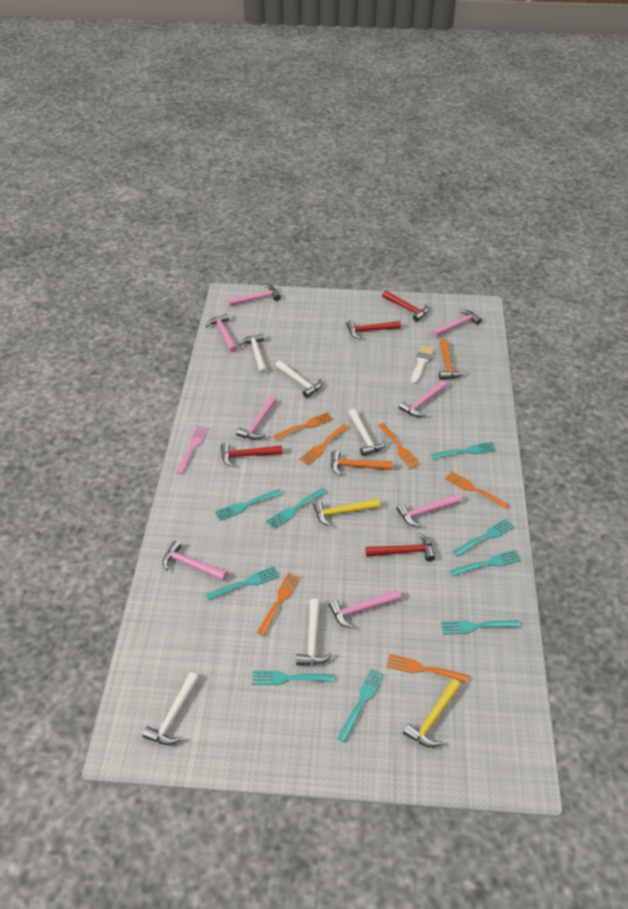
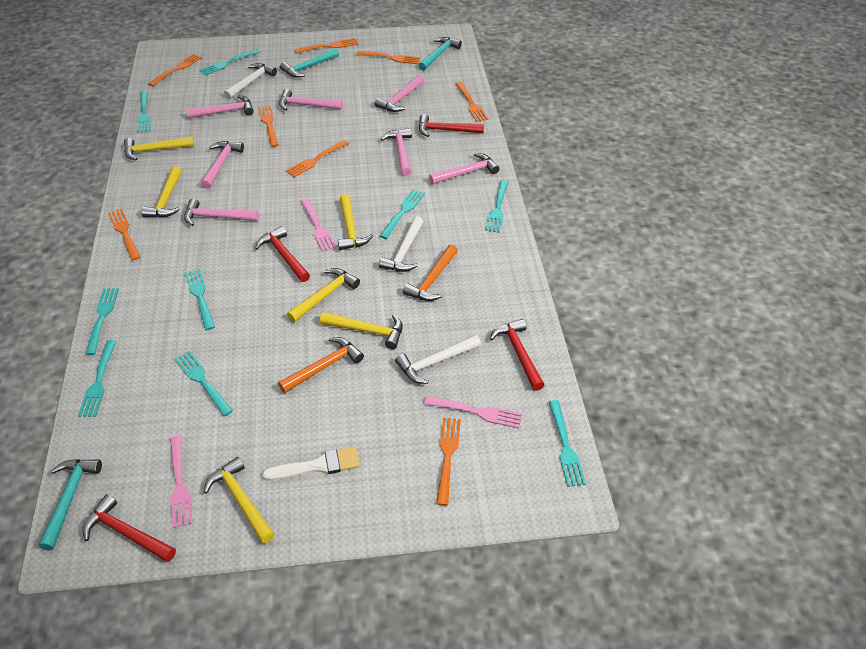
orange fork: [257,573,300,636] [273,412,333,440] [299,424,349,465] [378,423,420,469] [387,654,469,683] [445,471,509,509] = 6 -> [108,209,140,261] [148,54,202,86] [258,105,279,147] [286,140,349,177] [295,38,358,54] [356,51,420,64] [436,417,461,506] [455,82,488,122] = 8
pink fork: [175,426,208,474] = 1 -> [170,436,193,528] [301,198,337,252] [424,396,522,428] = 3
pink hammer: [162,541,228,581] [206,314,238,352] [228,285,281,306] [236,396,276,440] [329,589,401,629] [396,494,462,528] [399,380,447,417] [432,310,482,337] = 8 -> [184,198,259,226] [186,95,254,118] [201,141,244,189] [279,89,343,111] [375,75,424,112] [381,128,412,176] [429,153,500,184] = 7
turquoise hammer: none = 0 -> [38,459,102,551] [280,48,339,77] [418,37,462,71] = 3
white hammer: [143,672,199,745] [239,334,267,375] [275,360,322,398] [296,598,332,665] [348,409,386,456] = 5 -> [224,63,277,99] [379,216,424,272] [395,335,481,384] = 3
yellow hammer: [313,499,380,527] [403,679,461,747] = 2 -> [124,136,194,161] [141,166,181,218] [204,457,275,543] [287,268,360,322] [320,312,403,349] [338,194,373,250] = 6

